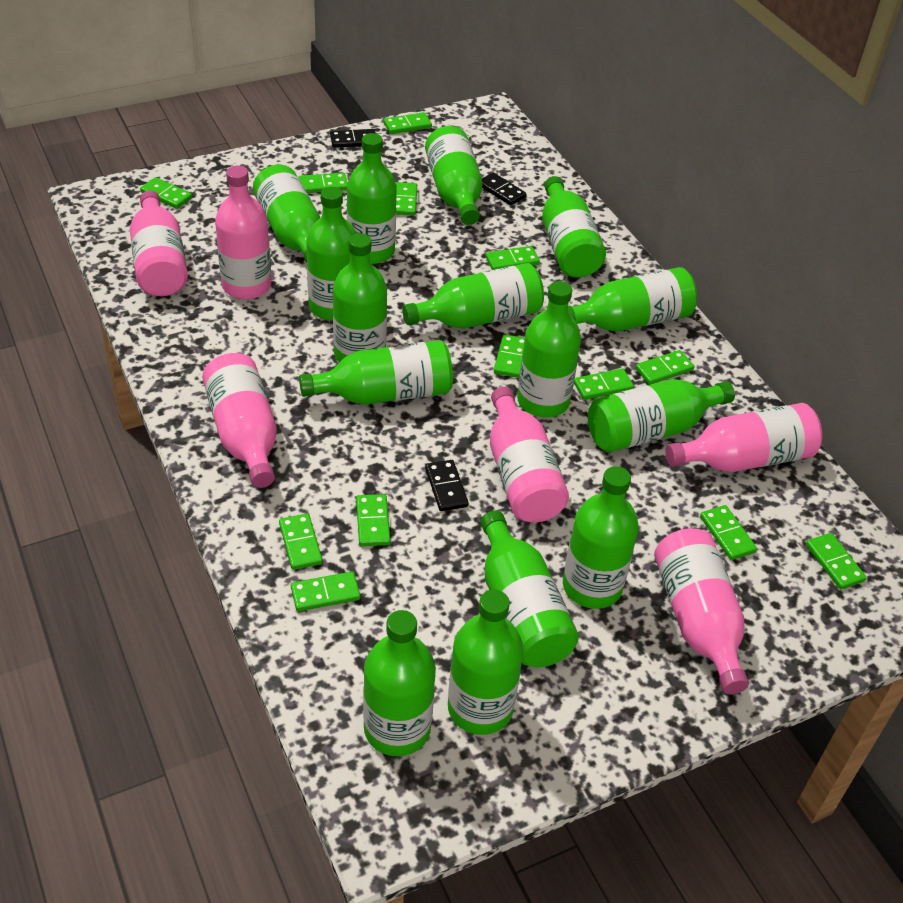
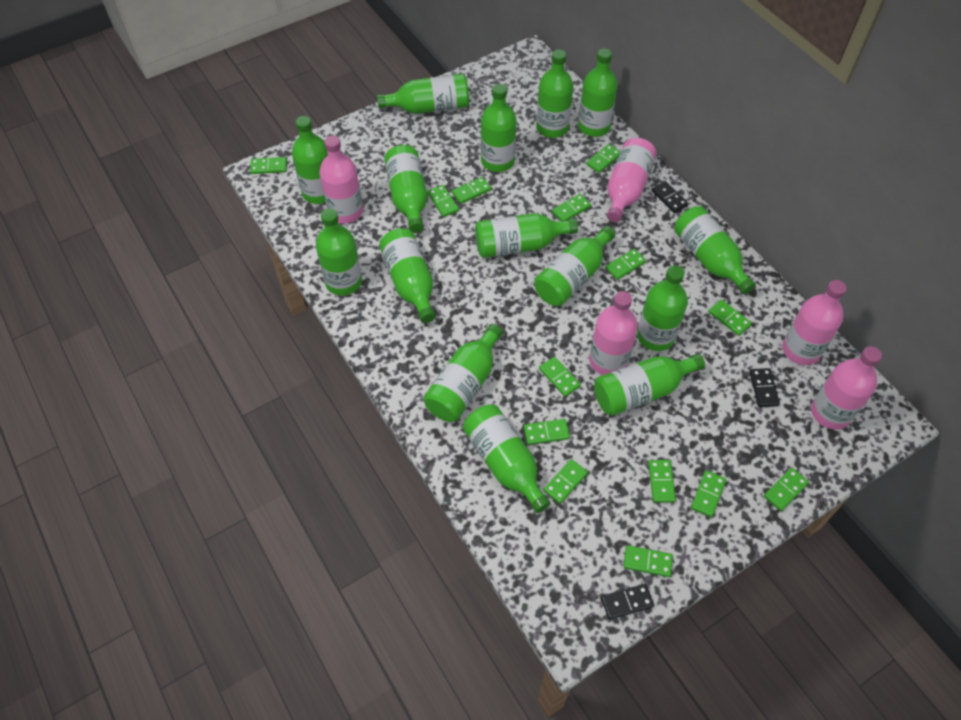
green domino: [140,177,192,209] [279,513,323,570] [291,571,360,611] [298,173,347,193] [356,494,391,546] [384,112,432,134] [395,182,417,215] [486,246,540,270] [494,334,525,378] [574,369,634,400] [635,350,694,385] [700,505,757,560] [806,533,867,590] = 13 -> [250,157,287,174] [427,185,459,217] [452,177,491,204] [524,419,570,445] [539,357,581,397] [543,459,588,504] [552,194,591,221] [586,144,621,173] [605,249,646,280] [623,545,673,577] [648,460,676,503] [691,470,726,517] [708,299,752,336] [764,468,809,511] = 14
pink bottle: [130,190,188,296] [202,353,277,488] [215,166,272,299] [490,387,569,522] [654,528,749,694] [665,403,822,472] = 6 -> [319,136,363,224] [589,291,638,375] [607,138,656,222] [782,280,847,365] [811,346,882,430] = 5

